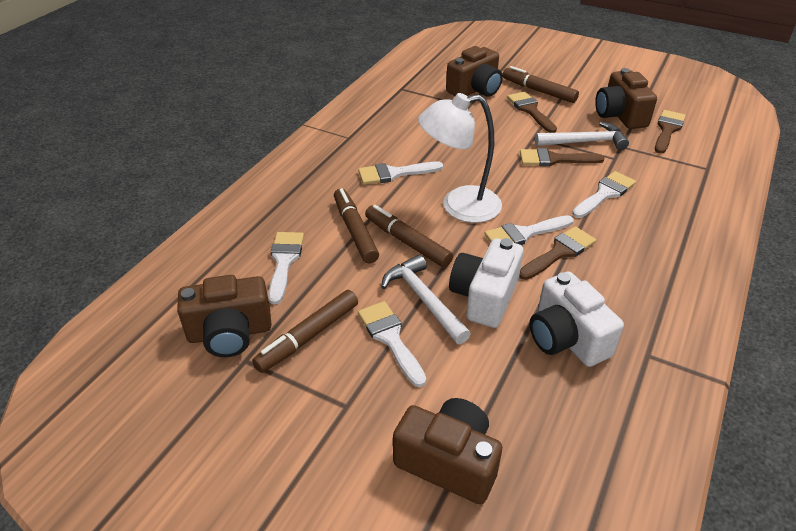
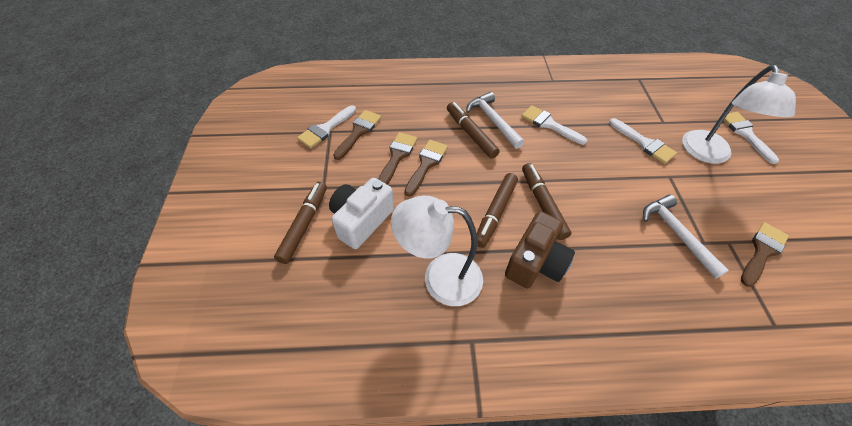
brown camera: [177,275,272,357] [393,398,502,504] [446,46,503,97] [595,68,657,129] = 4 -> [505,211,575,288] = 1
white brush: [268,232,304,304] [358,162,443,185] [358,301,426,387] [484,215,574,245] [572,171,636,218] = 5 -> [297,105,356,148] [521,105,587,145] [609,118,677,164] [720,112,779,164] = 4
white camera: [449,238,524,328] [530,271,624,367] = 2 -> [329,178,394,249] = 1
white lamp: [418,93,502,223] = 1 -> [391,196,483,306] [682,65,796,164] = 2

